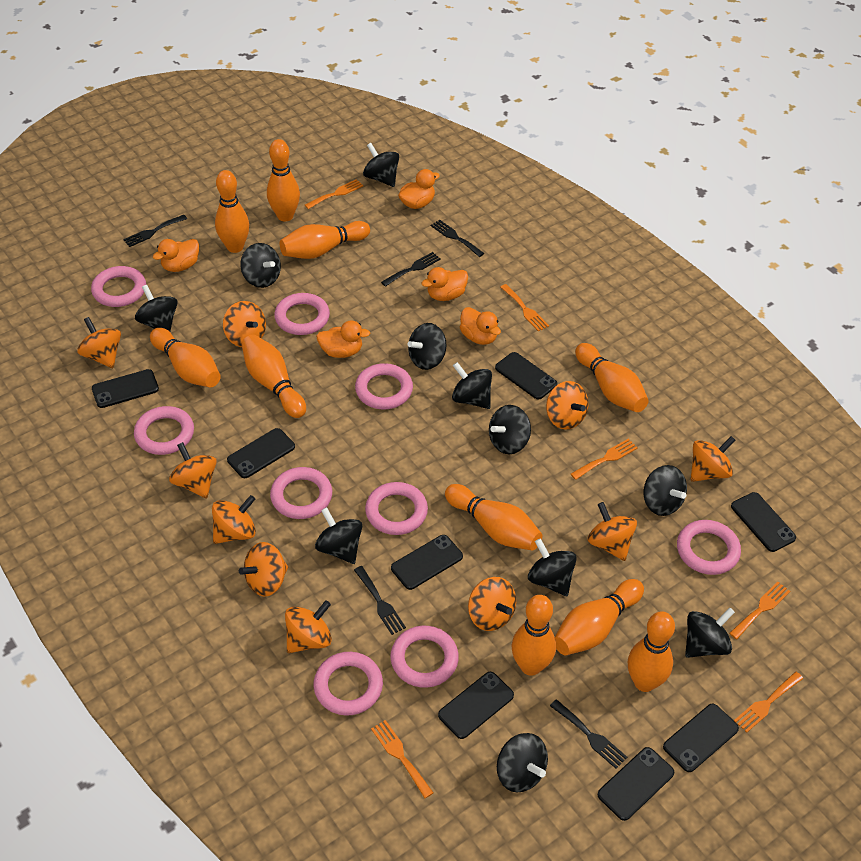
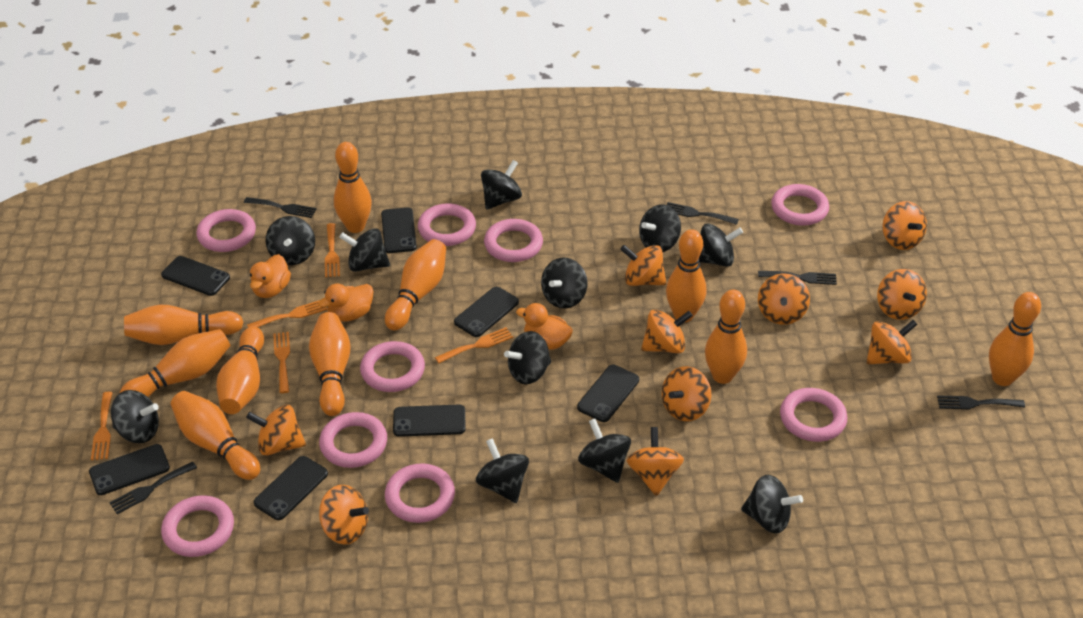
black phone: [92,369,159,408] [227,428,295,478] [391,535,463,590] [438,672,514,739] [495,352,557,400] [598,747,674,821] [663,704,739,772] [731,492,796,552] = 8 -> [89,444,170,495] [161,256,230,296] [254,456,328,520] [381,208,417,253] [393,405,465,437] [454,287,519,337] [577,365,639,422] = 7
orange duck: [153,239,199,272] [316,320,370,358] [398,169,440,209] [422,267,468,301] [460,307,501,345] = 5 -> [250,254,291,298] [318,284,374,322] [516,303,573,350] = 3
orange fork: [305,179,363,209] [371,720,434,798] [500,284,549,331] [571,439,638,480] [729,582,790,639] [734,672,803,733] = 6 -> [91,392,113,460] [247,300,327,328] [273,332,290,393] [325,223,340,277] [435,327,513,363] = 5

